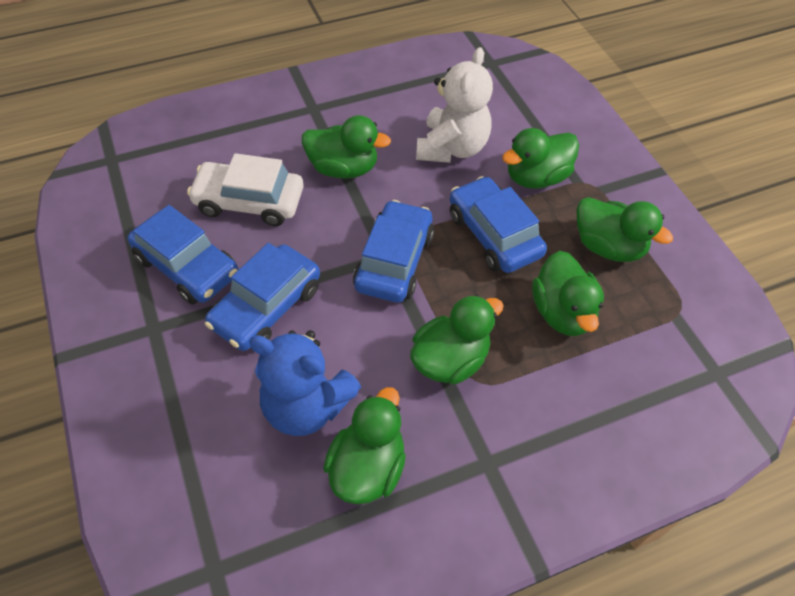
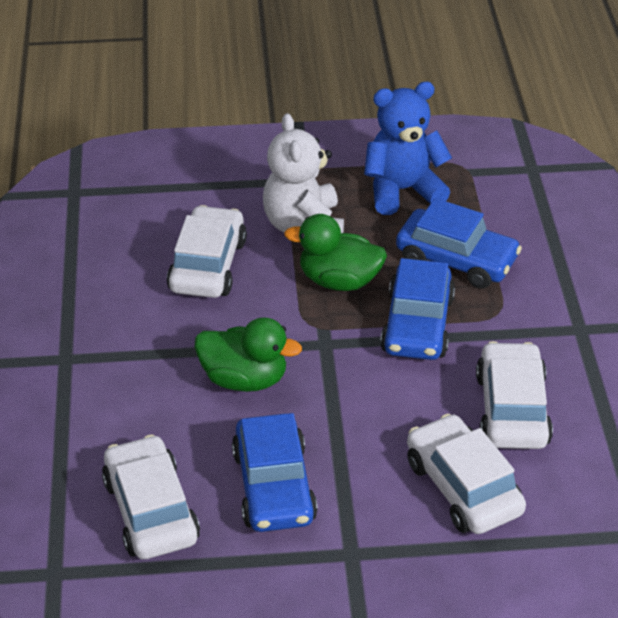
blue car: [127,205,239,305] [205,243,320,351] [353,200,434,303] [450,176,547,273] = 4 -> [232,413,318,532] [380,258,455,360] [396,198,522,289] = 3
green duck: [302,115,391,179] [323,387,406,504] [410,295,504,385] [502,128,579,189] [532,251,604,336] [577,197,673,262] = 6 -> [195,318,302,392] [284,214,387,291] = 2
white car: [187,153,304,226] = 1 -> [102,434,200,559] [167,205,247,298] [407,414,526,534] [476,341,553,449] = 4

